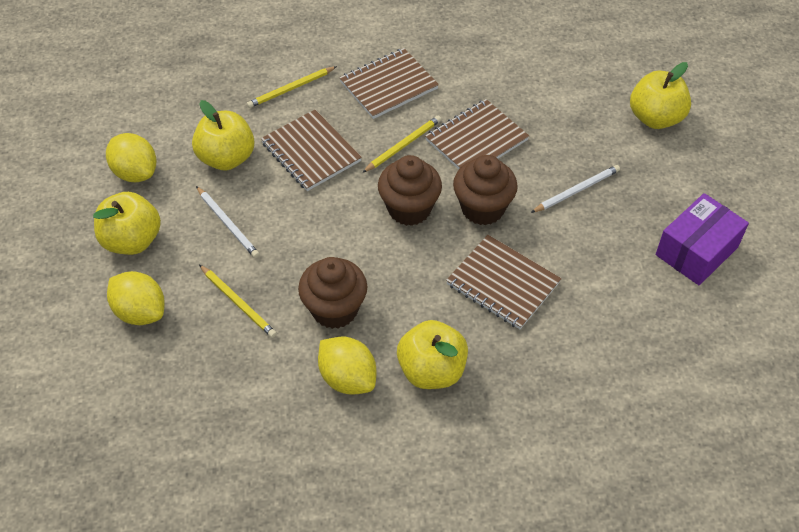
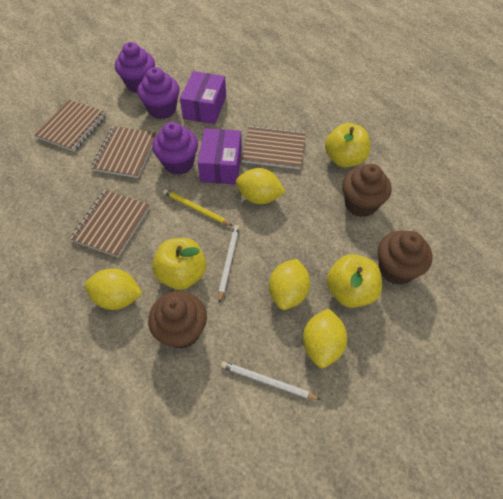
purple box: [656,193,749,285] = 1 -> [180,71,226,124] [198,128,242,184] = 2
purple cupcake: none = 0 -> [115,42,155,93] [137,67,180,119] [152,122,198,175] = 3
yellow apple: [93,192,161,255] [192,100,254,170] [397,320,468,389] [630,62,691,129] = 4 -> [152,238,206,290] [325,123,370,168] [327,254,382,308] = 3
yellow lemon: [106,133,157,182] [107,271,165,325] [318,336,376,395] = 3 -> [85,268,143,310] [236,168,285,204] [269,259,310,310] [303,308,347,368] = 4
yellow pencil: [199,265,277,338] [247,66,337,108] [362,116,441,173] = 3 -> [163,189,233,226] = 1

